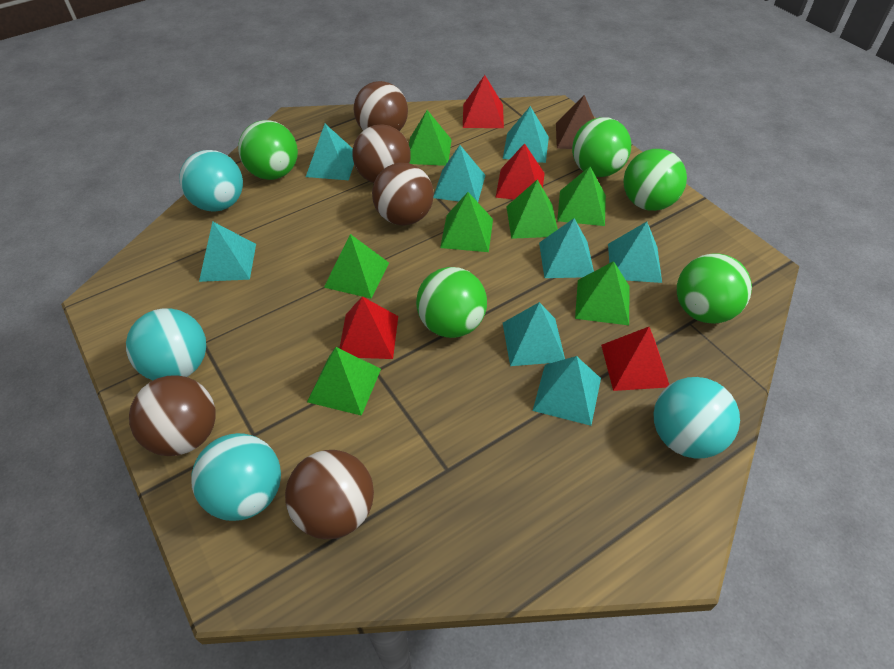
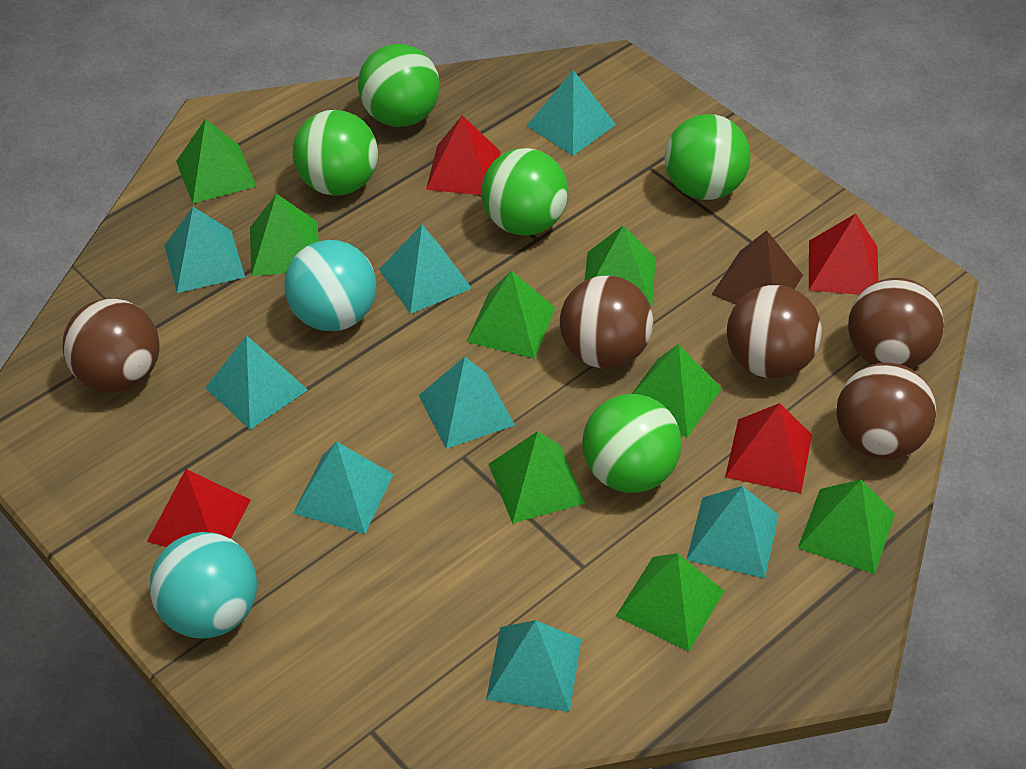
green pyramid: [307,347,381,416] [324,234,389,299] [409,110,452,166] [440,192,493,252] [506,179,558,239] [557,167,606,226] [575,261,630,325] = 7 -> [176,119,257,203] [250,194,319,276] [467,270,555,359] [489,431,585,523] [584,225,656,308] [616,553,724,652] [632,344,722,437] [798,479,895,574] = 8
turquoise ball: [126,308,206,380] [179,150,243,212] [191,433,281,521] [653,377,740,458] = 4 -> [149,532,257,639] [285,240,376,331] = 2

